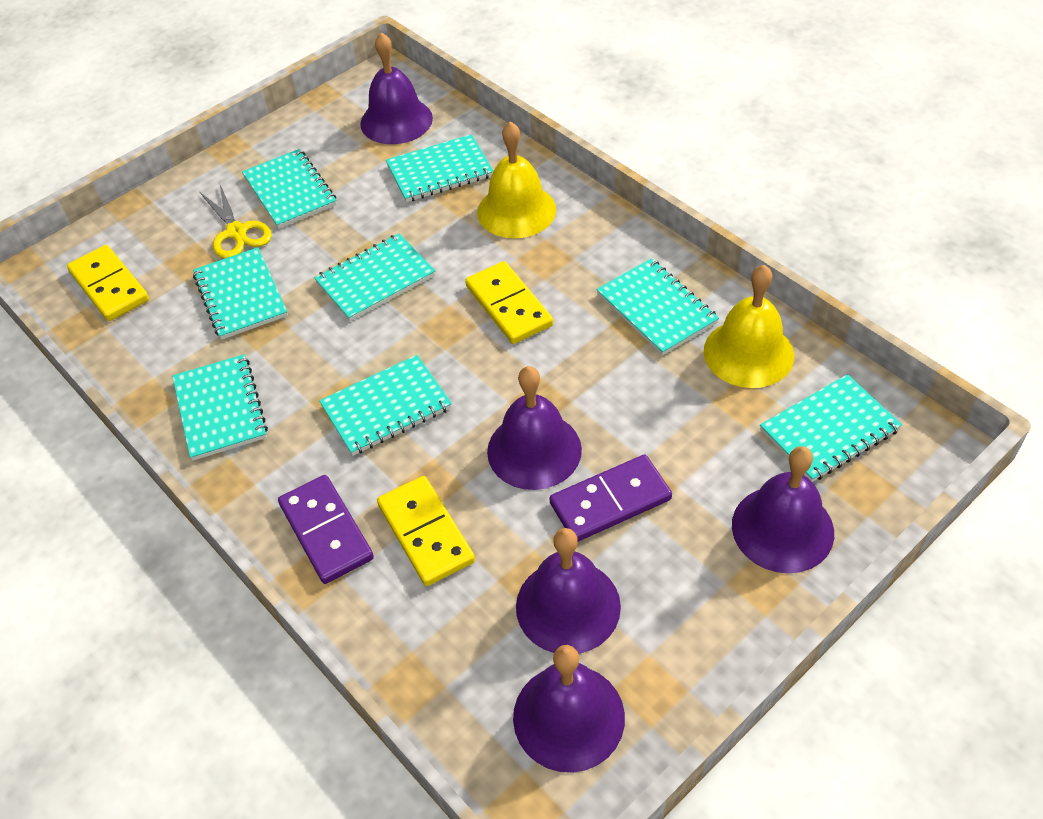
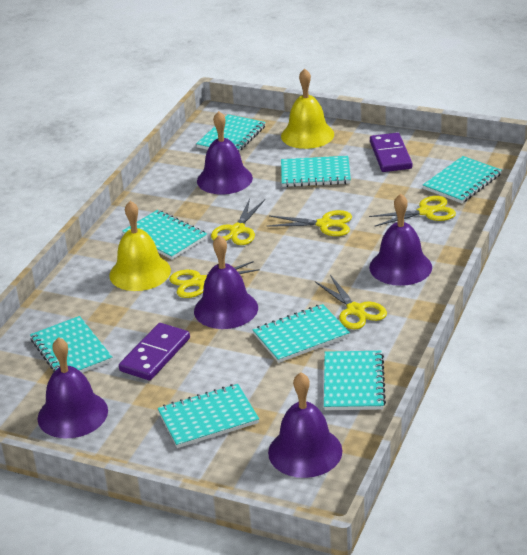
yellow domino: [67,245,149,321] [377,476,475,586] [465,261,553,344] = 3 -> none = 0
yellow scissors: [200,182,272,259] = 1 -> [169,261,260,298] [211,198,265,245] [267,210,352,236] [315,275,387,329] [369,196,456,227] = 5

